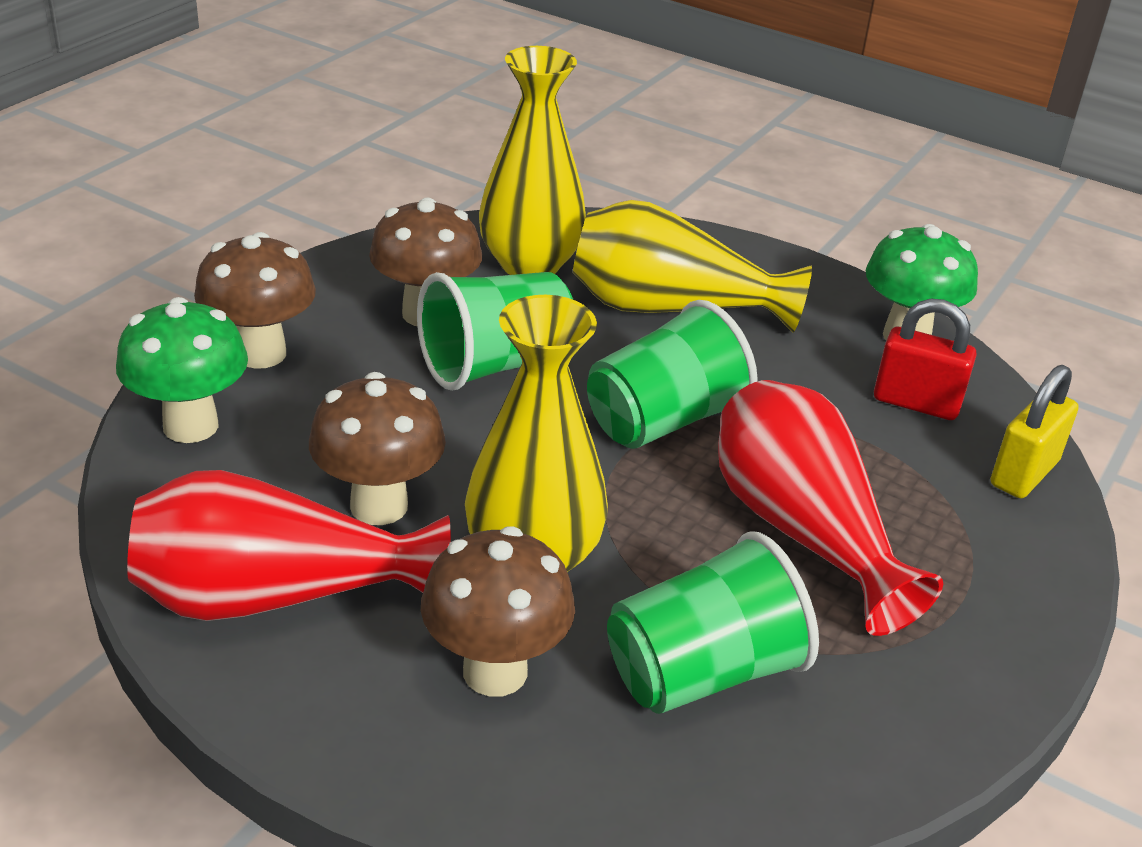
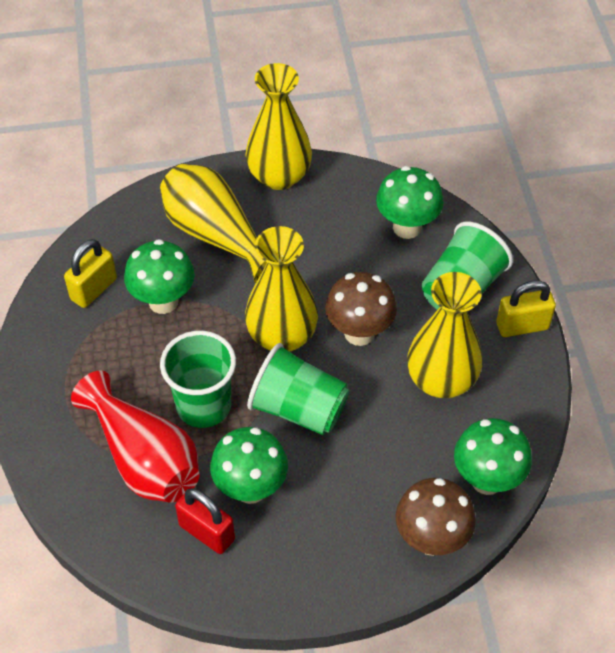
brown mushroom: [194,232,316,369] [309,372,446,525] [369,197,482,326] [421,526,575,697] = 4 -> [325,272,397,346] [395,478,476,556] = 2
green mushroom: [116,297,248,443] [866,224,978,340] = 2 -> [124,239,195,314] [210,427,288,504] [376,166,444,239] [454,418,532,495] = 4
red vase: [127,470,451,621] [718,380,943,636] = 2 -> [71,371,199,503] = 1
yellow padlock: [991,365,1078,498] = 1 -> [64,239,117,308] [496,280,556,337] = 2
yellow vase: [465,295,608,572] [479,46,586,275] [573,200,812,333] = 3 -> [160,164,267,283] [245,226,318,352] [246,63,312,190] [407,272,482,398] = 4

